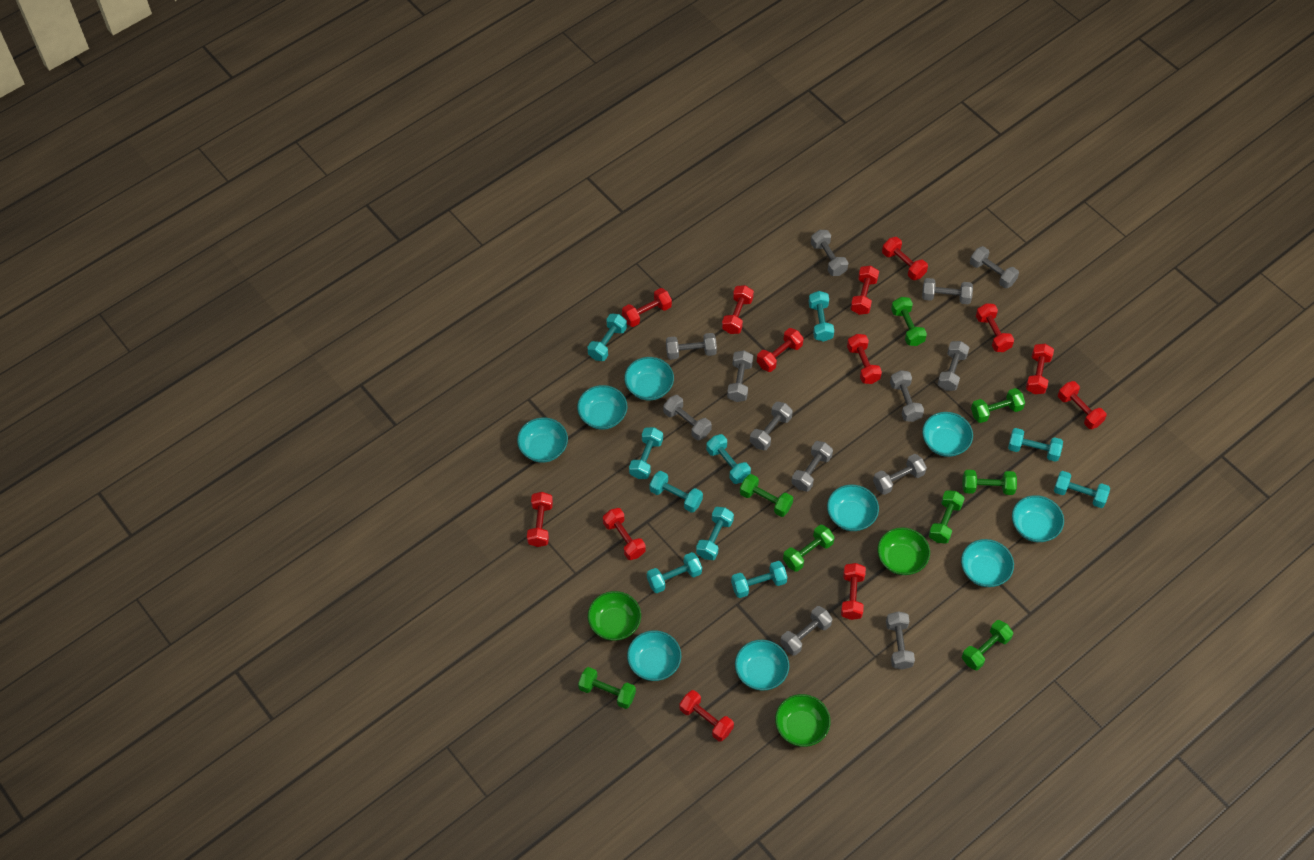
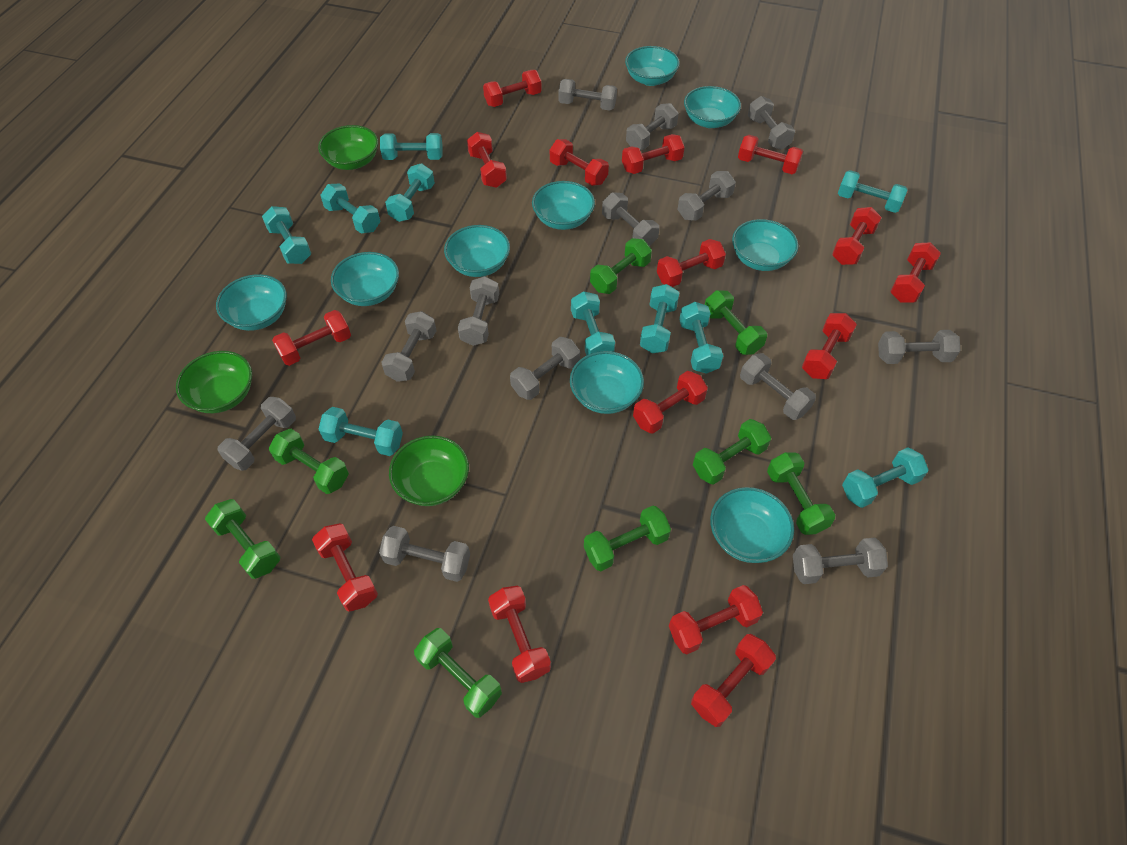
red dumbbell: [527,492,553,547] [603,508,646,560] [622,288,672,327] [679,690,734,742] [722,285,754,334] [757,328,804,372] [841,563,866,620] [847,334,882,384] [851,266,879,315] [882,237,928,280] [976,303,1014,352] [1026,344,1054,394] [1058,381,1107,429] = 13 -> [272,310,351,366] [312,523,378,612] [467,132,507,188] [483,70,542,107] [488,586,551,683] [550,139,609,186] [622,134,685,174] [633,371,708,433] [657,239,726,287] [669,585,763,654] [691,634,776,727] [738,135,803,174] [802,313,857,379] [832,207,882,265] [890,242,941,302] = 15

